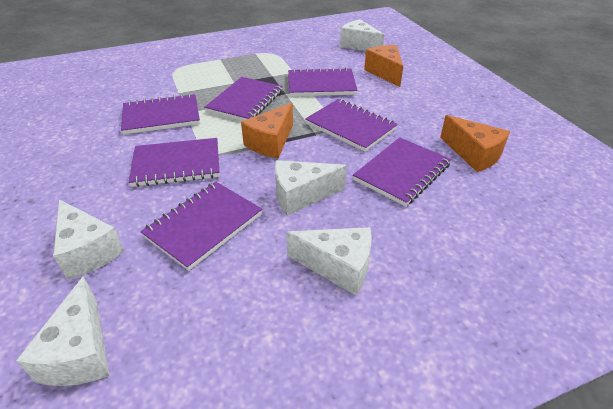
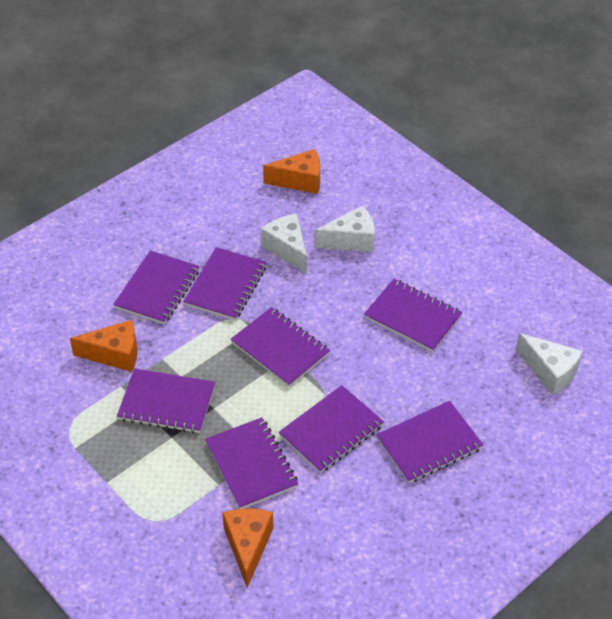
purple notebook: [121,93,200,134] [129,138,220,187] [140,182,262,271] [204,77,283,121] [288,67,358,96] [305,99,398,152] [353,137,451,206] = 7 -> [113,251,199,324] [117,369,215,433] [183,247,267,320] [205,417,298,509] [231,307,330,387] [279,385,384,473] [364,279,463,352] [376,401,483,483] = 8
white cheese: [16,276,110,386] [53,199,124,280] [275,160,347,216] [286,227,372,296] [340,19,384,51] = 5 -> [261,214,307,274] [315,206,375,252] [516,333,582,395] = 3

